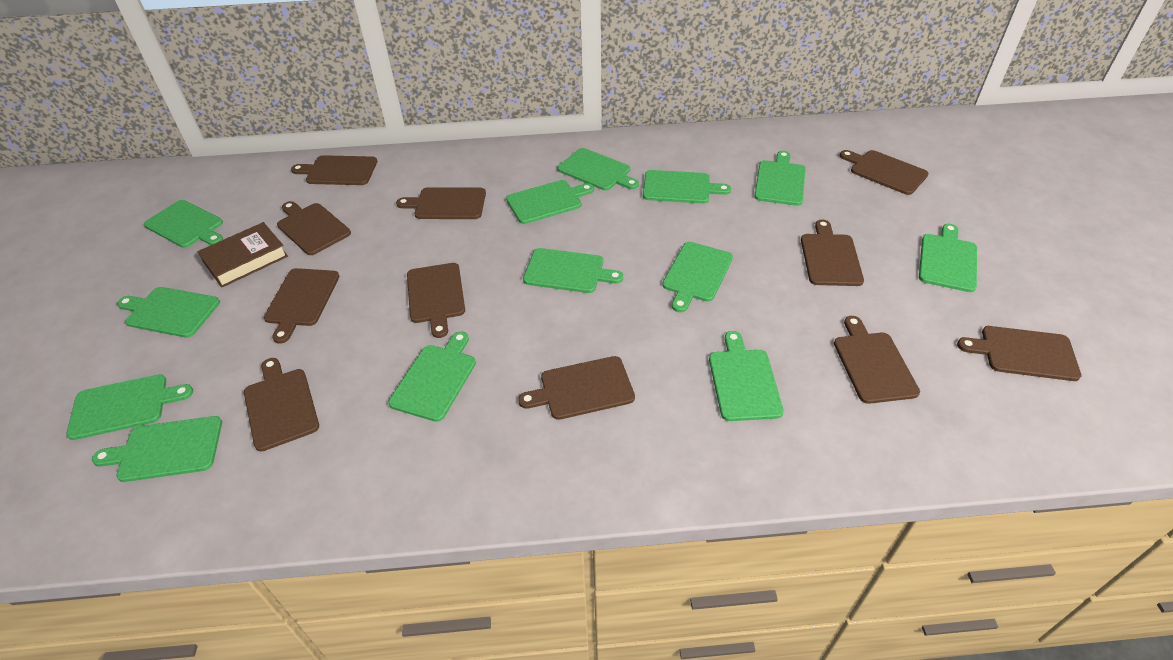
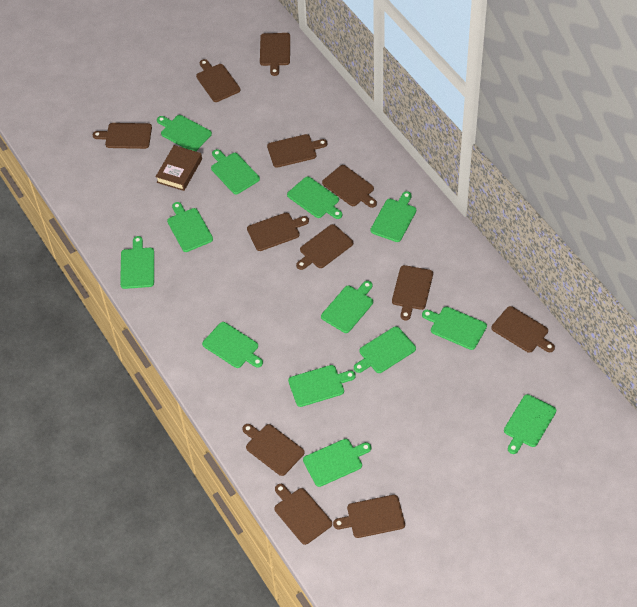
brown cutting board: [244,358,319,452] [264,268,339,344] [277,201,351,255] [291,155,377,185] [396,187,486,219] [407,263,465,338] [518,356,635,420] [801,219,864,286] [834,316,920,404] [840,150,929,195] [957,326,1081,381] = 11 -> [93,123,152,149] [196,59,240,102] [242,424,305,476] [247,213,309,251] [260,33,290,76] [267,134,327,168] [274,484,332,545] [296,224,353,270] [322,165,377,208] [333,495,405,538] [392,265,433,320] [491,306,555,353] = 12

